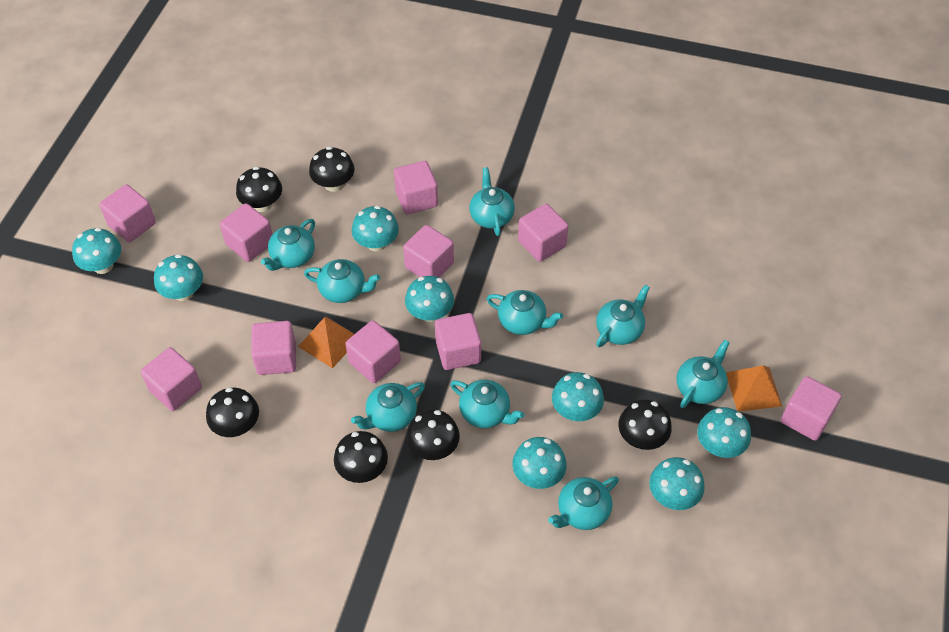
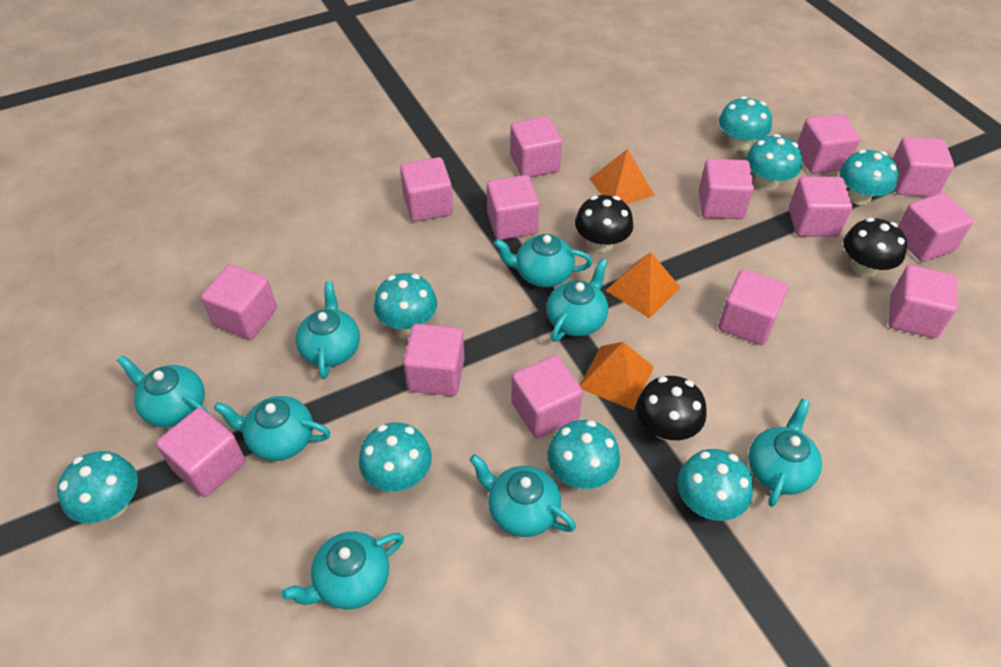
black mushroom: [206,387,259,437] [236,167,282,212] [309,147,355,192] [334,431,388,483] [406,409,460,460] [618,399,672,450] = 6 -> [575,195,633,252] [636,376,707,441] [843,218,907,277] = 3
orange pyramid: [298,317,354,368] [726,365,782,412] = 2 -> [580,342,654,410] [589,149,655,204] [606,252,681,318] = 3
pink cube: [99,184,156,242] [140,347,202,411] [220,203,272,262] [251,321,296,375] [345,320,401,383] [394,161,438,215] [403,225,454,278] [435,313,481,370] [518,204,568,262] [781,376,842,441] = 10 -> [156,408,246,497] [201,265,277,340] [400,157,453,222] [403,324,465,396] [487,175,540,240] [510,116,562,177] [511,355,583,438] [699,159,754,219] [718,269,788,345] [789,176,852,237] [797,114,860,174] [888,265,957,338] [892,137,954,197] [898,193,974,262] = 14
turquoise teapot: [261,219,315,271] [304,259,380,303] [351,382,425,432] [450,380,524,428] [469,167,515,236] [487,290,563,335] [548,476,619,530] [596,285,650,347] [677,340,730,408] = 9 -> [117,355,209,427] [214,396,330,461] [281,532,404,609] [296,281,360,379] [470,454,576,537] [494,234,593,287] [547,259,608,342] [748,399,822,507] = 8

